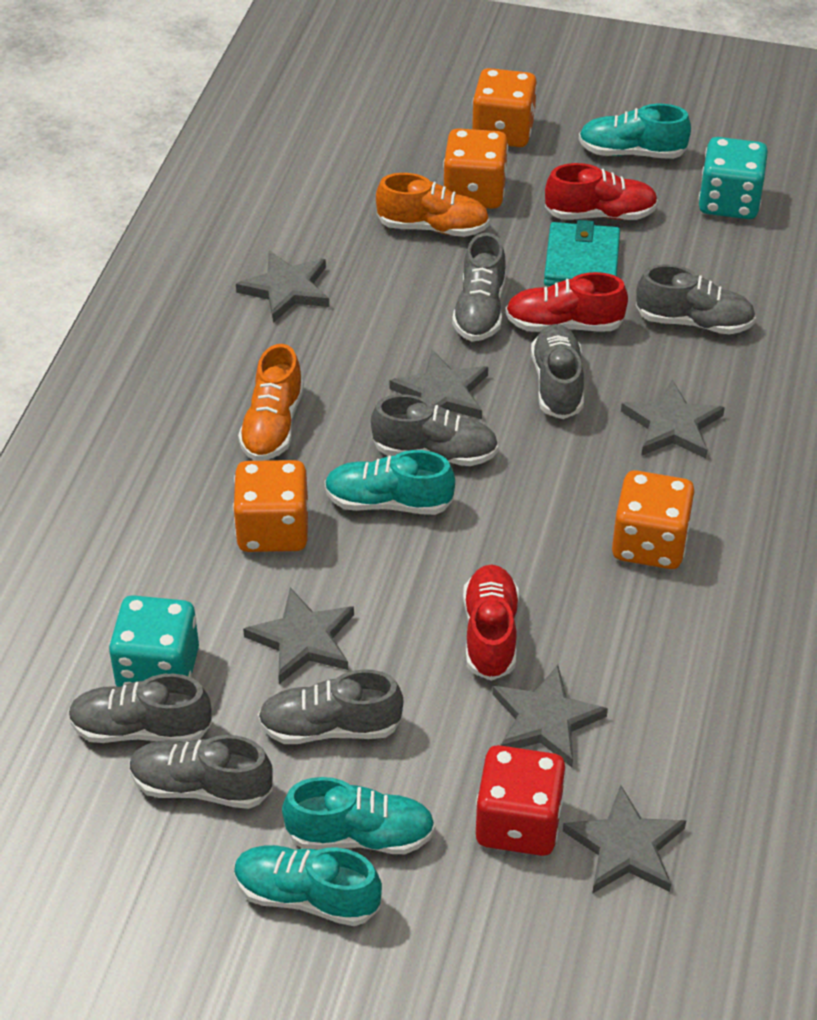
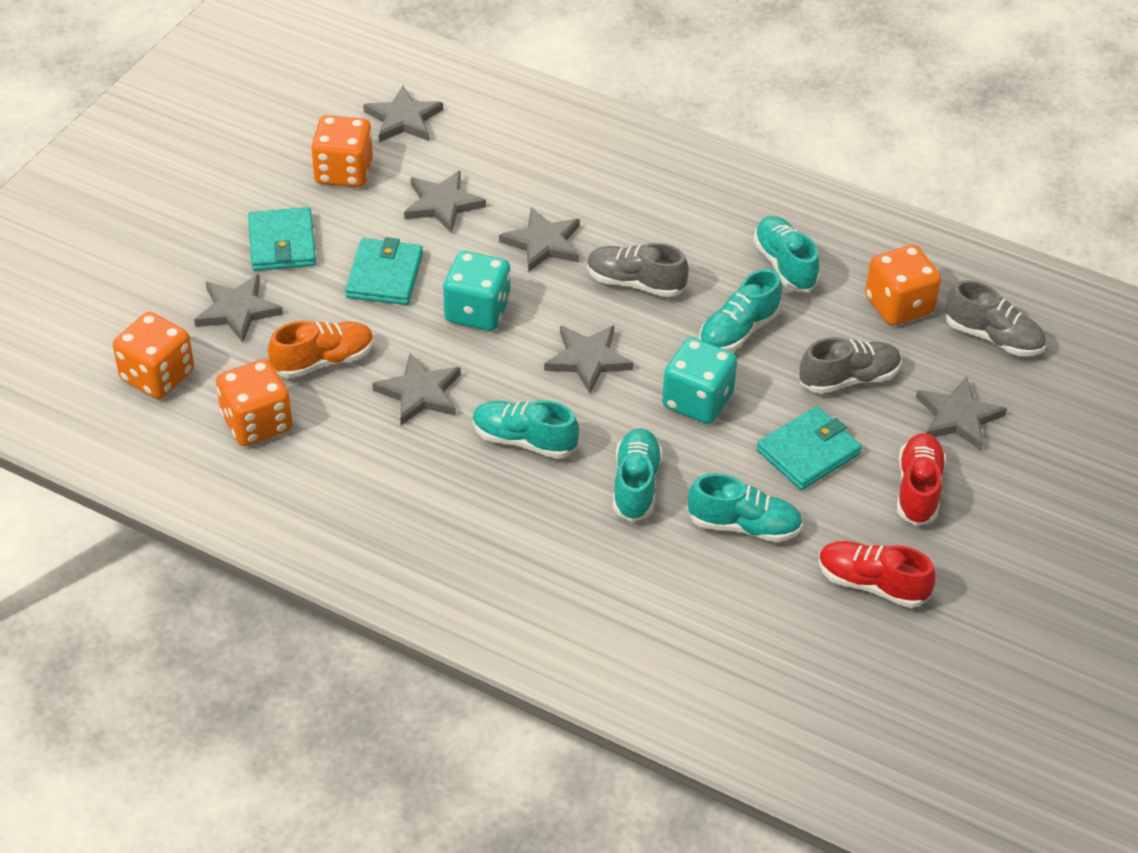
grey shoe: [68,674,212,743] [130,735,273,809] [258,669,403,744] [371,394,498,466] [452,233,506,341] [531,324,584,419] [636,264,756,334] = 7 -> [587,243,689,297] [799,337,901,394] [945,280,1046,356] = 3
grey star: [236,251,329,323] [243,587,354,684] [389,350,488,419] [492,665,608,767] [563,785,686,894] [621,380,725,459] = 6 -> [194,274,283,342] [363,86,443,142] [372,353,461,425] [404,170,486,234] [499,207,580,272] [544,325,634,394] [916,377,1007,451] = 7
orange shoe: [238,344,304,461] [376,173,490,237] = 2 -> [268,321,374,378] = 1
red dice: [476,745,566,856] = 1 -> none = 0
red shoe: [463,564,519,681] [505,272,628,332] [545,163,658,220] = 3 -> [819,541,936,608] [897,433,946,526] = 2
turquoise shoe: [234,845,382,926] [282,777,435,854] [325,450,455,515] [579,104,691,159] = 4 -> [472,400,579,459] [613,428,663,522] [687,473,803,542] [699,269,782,352] [753,216,820,292] = 5
turquoise wallet: [544,220,620,286] = 1 -> [248,207,316,271] [345,237,423,305] [756,406,862,490] = 3

